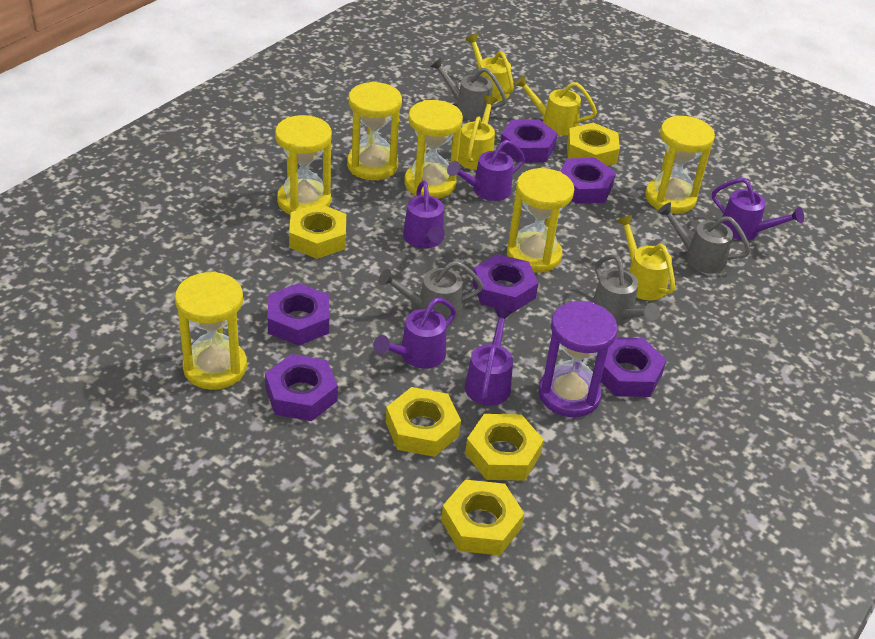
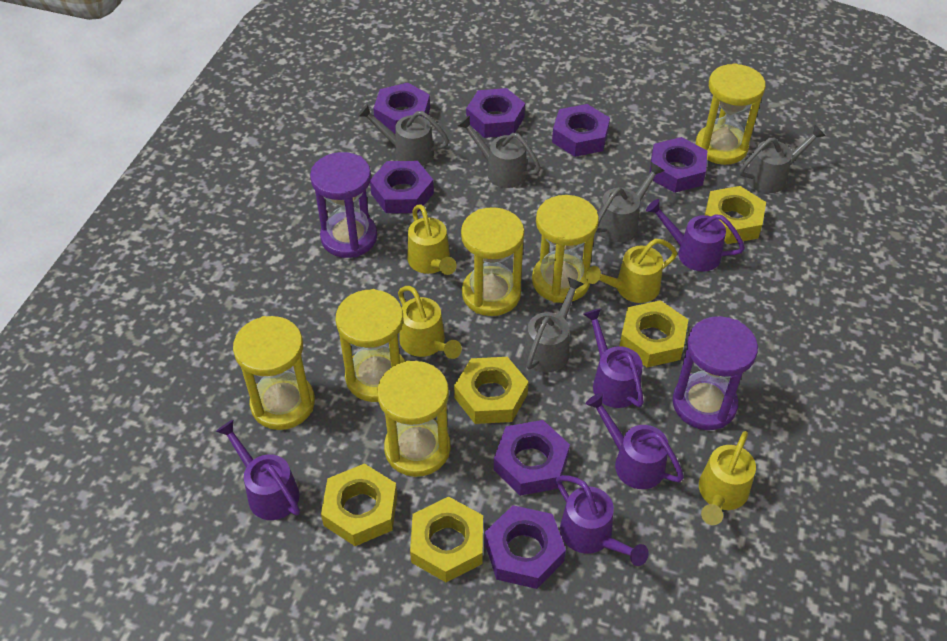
grey watering can: [379,261,483,324] [430,58,507,120] [592,254,660,325] [657,202,751,273] = 4 -> [358,104,449,166] [457,116,541,188] [523,277,584,372] [596,162,664,243] [740,125,826,193] = 5
purple hourglass: [538,301,618,417] = 1 -> [310,152,377,258] [673,316,758,430] = 2
purple nut: [265,354,338,421] [268,283,329,346] [472,254,539,312] [501,119,558,163] [560,158,616,204] [601,337,666,397] = 6 -> [370,161,434,213] [373,83,430,133] [466,88,525,138] [485,505,566,589] [494,420,570,496] [552,104,610,157] [649,137,707,193] = 7

